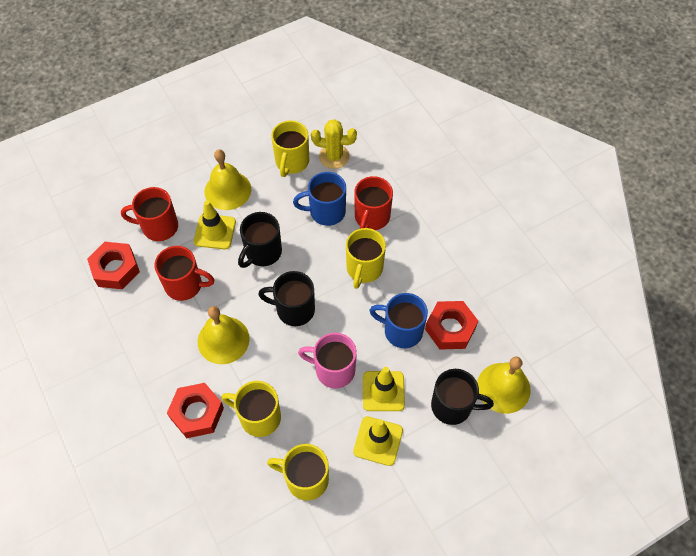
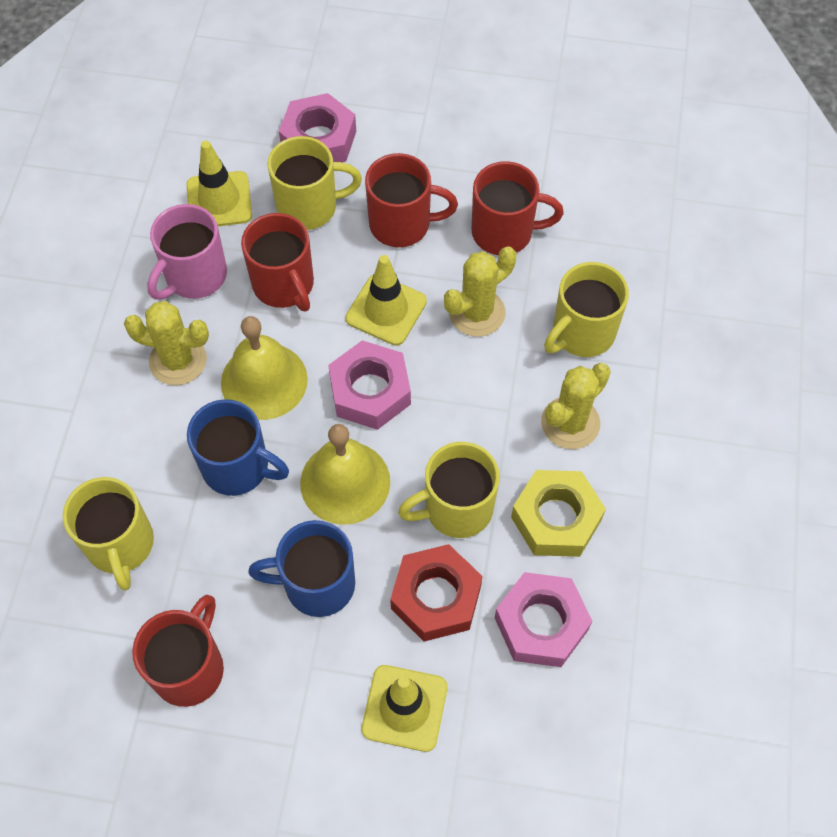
black mug: [238,212,282,268] [258,271,315,326] [431,369,494,425] = 3 -> none = 0
pink nut: none = 0 -> [279,93,356,163] [328,340,411,430] [495,572,592,667] = 3
red mug: [121,187,178,241] [154,246,214,301] [354,176,393,230] = 3 -> [132,594,224,707] [241,213,314,311] [365,153,458,247] [472,161,564,255] = 4
red nut: [87,242,140,289] [167,383,224,438] [425,301,478,349] = 3 -> [390,544,483,642] = 1
yellow bell: [198,306,250,364] [205,149,251,210] [477,356,531,414] = 3 -> [221,316,308,420] [300,424,390,525] = 2
yellow cactus: [311,119,357,169] = 1 -> [124,301,209,385] [444,246,517,337] [541,363,611,449] = 3
yellow nut: none = 0 -> [511,470,606,557] = 1

